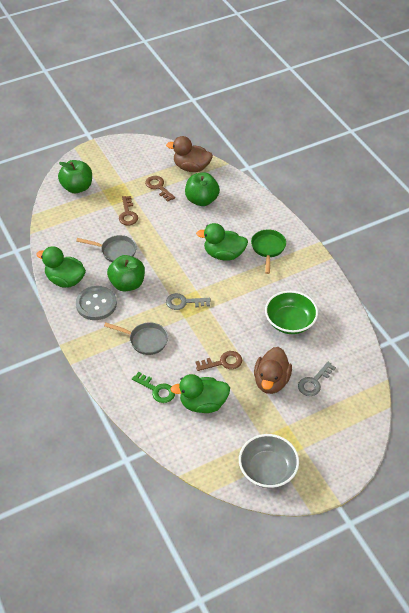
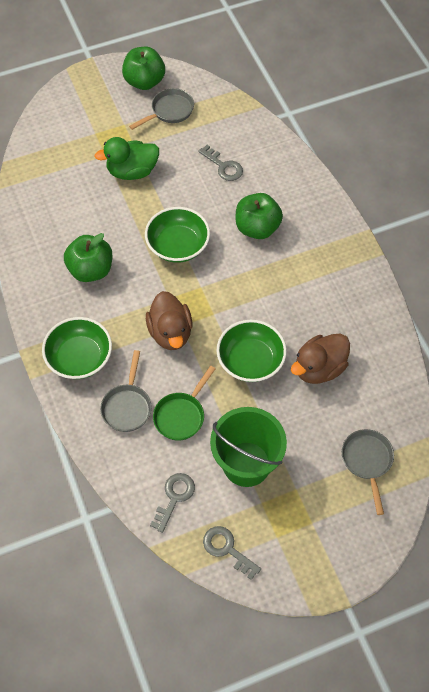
brown key: [119,196,138,225] [145,176,175,202] [196,351,242,371] = 3 -> none = 0
green bowl: [265,291,318,334] = 1 -> [42,317,112,379] [145,207,210,263] [217,320,287,382] = 3
green bucket: none = 0 -> [210,407,287,487] = 1
green duck: [36,246,86,288] [170,374,230,413] [196,223,248,261] = 3 -> [94,137,159,180] = 1
green key: [132,372,175,403] = 1 -> none = 0
grey bowl: [239,434,299,488] = 1 -> none = 0
grey button: [76,286,117,320] = 1 -> none = 0
grey key: [166,293,211,310] [298,362,336,396] = 2 -> [150,473,195,533] [198,145,243,181] [203,526,261,580] = 3
grey pan: [76,235,137,262] [104,322,168,355] = 2 -> [100,350,152,432] [129,88,194,130] [342,429,394,515] = 3

